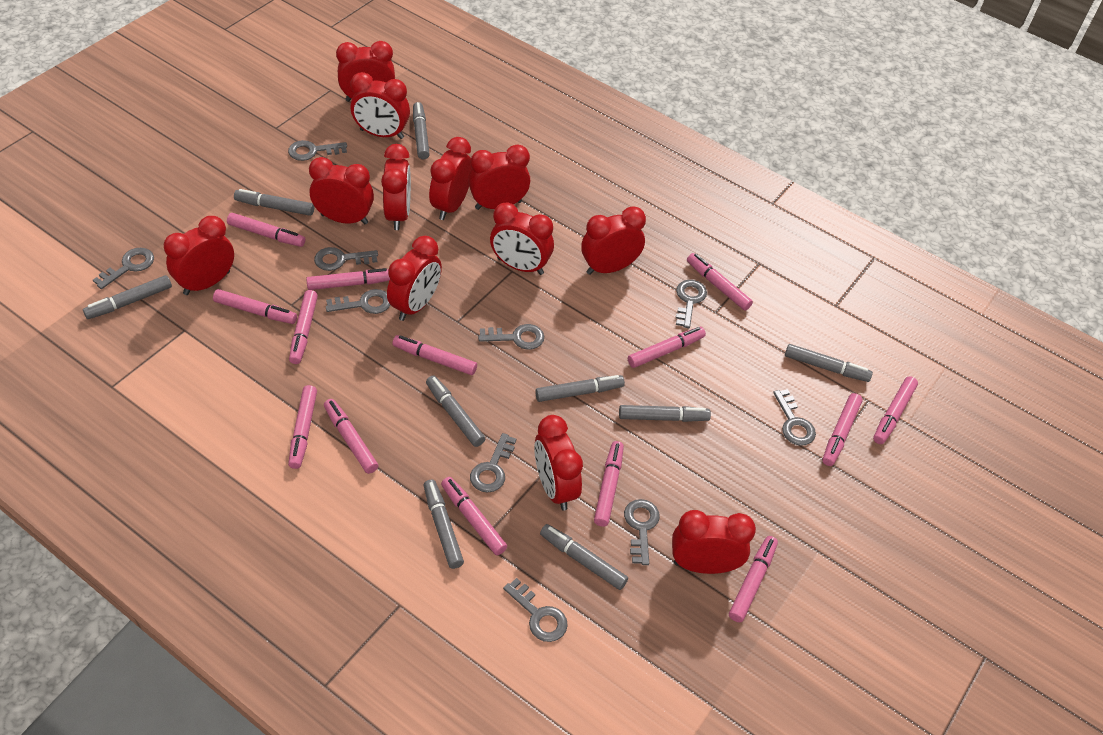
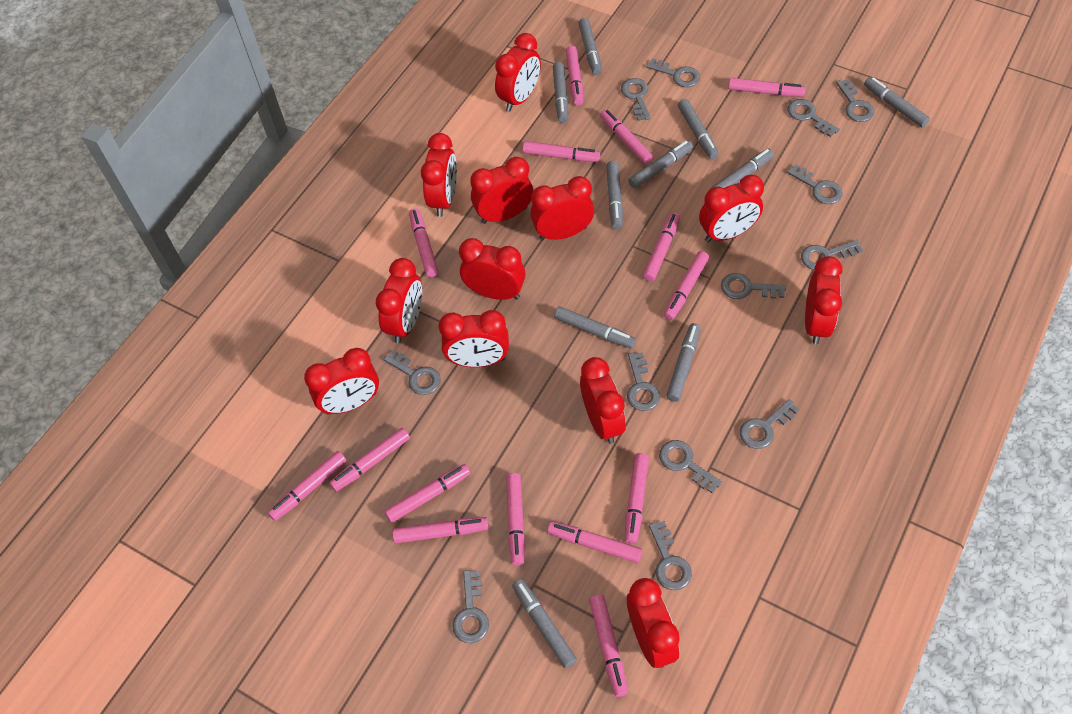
grey key: [93,248,154,289] [288,140,347,161] [314,247,378,271] [326,289,390,314] [470,433,516,493] [478,324,544,350] [503,578,568,642] [624,499,660,565] [676,280,707,328] [773,389,816,446] = 10 -> [383,350,441,395] [452,570,489,643] [621,78,651,121] [627,352,660,411] [646,58,700,87] [649,521,692,590] [659,440,723,493] [721,273,786,299] [740,399,799,449] [787,99,840,137] [787,164,843,204] [801,240,863,270] [836,79,874,122] = 13
grey marker: [83,275,172,319] [234,189,314,216] [413,102,430,159] [424,479,464,569] [426,376,485,447] [535,375,625,402] [540,524,628,590] [619,405,711,422] [785,344,873,382] = 9 -> [512,579,577,668] [553,62,568,123] [554,307,636,348] [578,18,602,75] [606,161,623,229] [628,140,693,189] [666,323,701,402] [678,99,719,159] [710,148,774,189] [864,77,930,128] = 10
pink marker: [213,289,297,324] [227,213,305,247] [288,385,317,469] [289,290,318,364] [306,268,390,290] [324,399,378,474] [392,335,477,375] [441,477,507,555] [594,441,624,527] [628,327,706,368] [687,253,753,311] [729,536,778,622] [822,393,863,466] [873,376,918,444] = 14 -> [268,451,347,521] [329,428,410,491] [384,464,470,523] [392,517,489,543] [409,209,438,277] [506,473,525,566] [523,141,600,162] [547,521,642,563] [566,46,583,106] [589,595,628,697] [600,109,653,164] [625,453,649,544] [643,213,680,282] [664,251,709,320] [728,78,806,97] = 15

